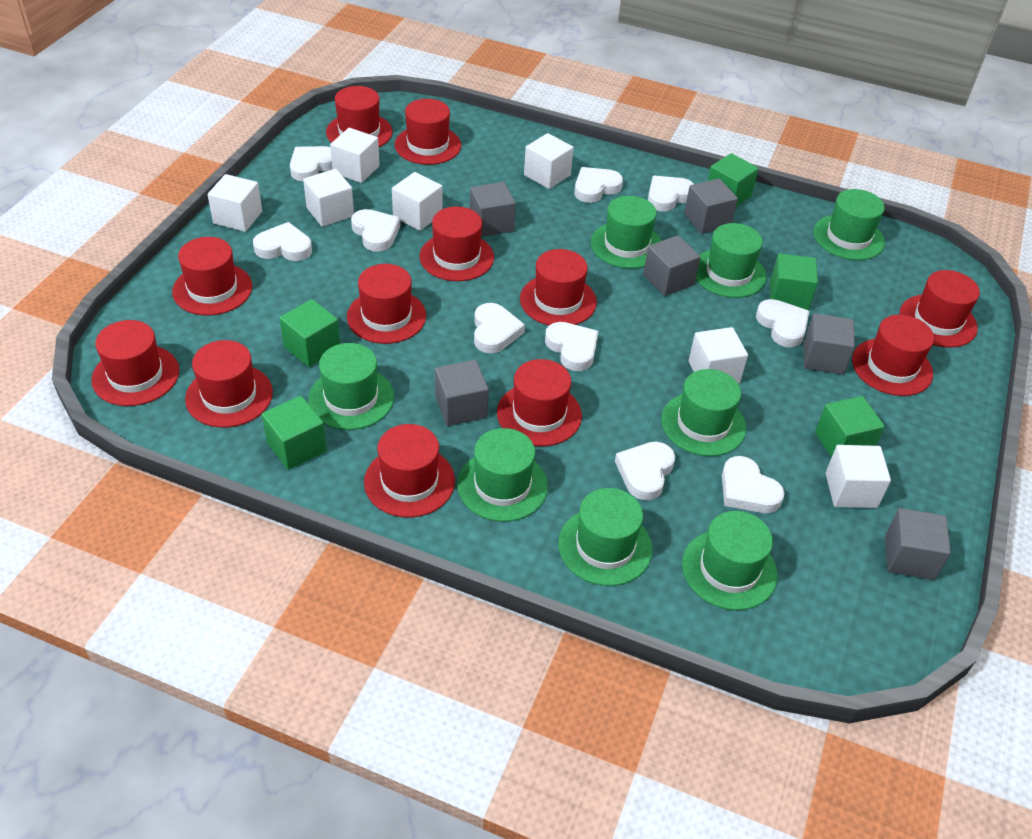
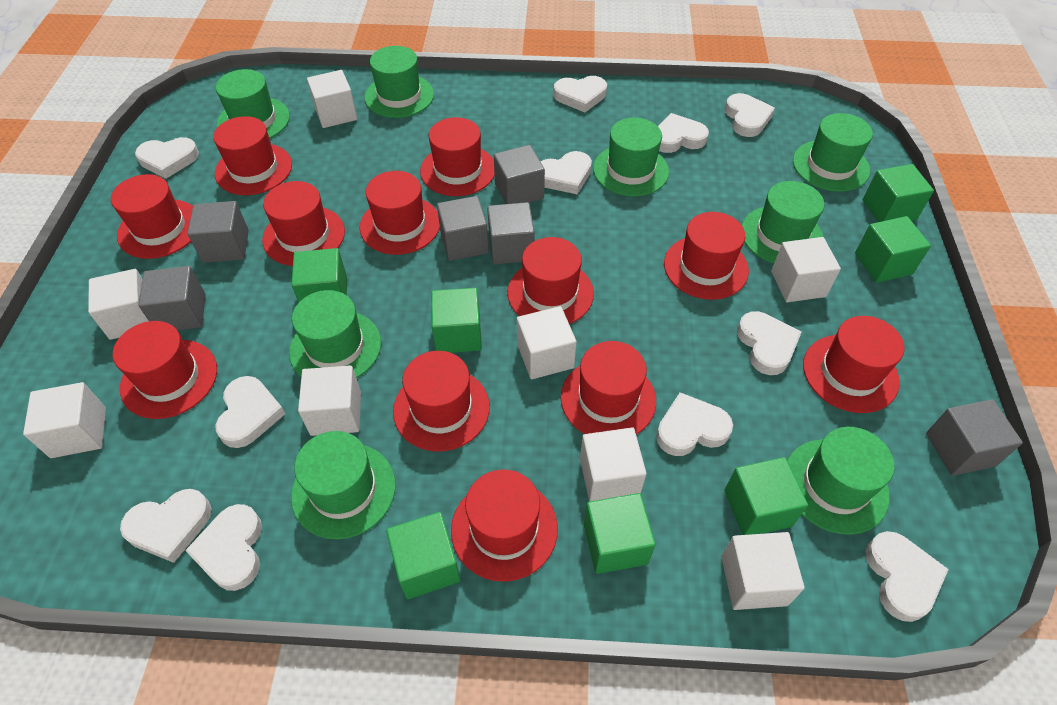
green cube: [262,395,327,470] [279,299,340,367] [708,153,759,207] [770,253,818,310] [815,396,885,458] = 5 -> [291,248,347,303] [386,512,460,599] [431,288,482,353] [584,493,656,574] [724,457,808,535] [855,216,931,283] [863,164,934,222] = 7
white cube: [208,174,262,232] [303,169,354,227] [330,128,380,183] [392,172,443,231] [524,133,574,189] [689,327,748,384] [826,445,891,508] = 7 -> [23,382,106,458] [88,269,148,340] [298,365,361,436] [307,70,357,128] [517,306,577,379] [580,427,647,501] [721,532,805,610] [771,237,841,302] = 8
white heart: [253,222,312,261] [290,146,332,181] [351,209,401,252] [474,303,525,354] [545,322,598,371] [574,167,623,203] [615,442,675,500] [648,176,694,212] [722,456,785,513] [756,299,810,347] = 10 -> [120,489,211,563] [135,137,199,179] [185,504,262,591] [216,376,285,448] [540,151,592,195] [554,76,607,112] [656,392,733,456] [658,113,709,153] [725,93,775,137] [737,311,801,375] [865,531,949,622] = 11

